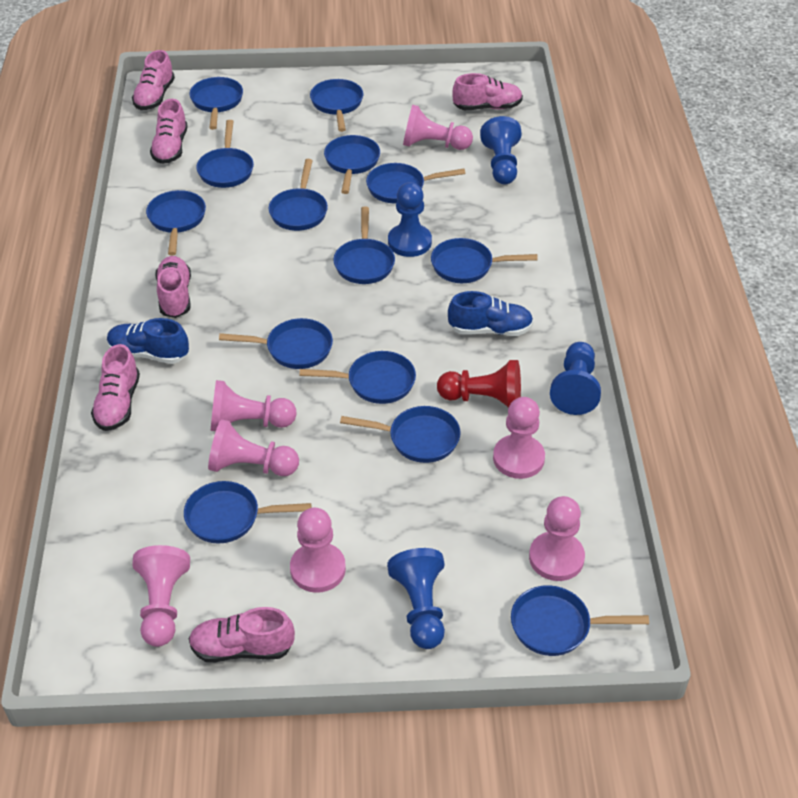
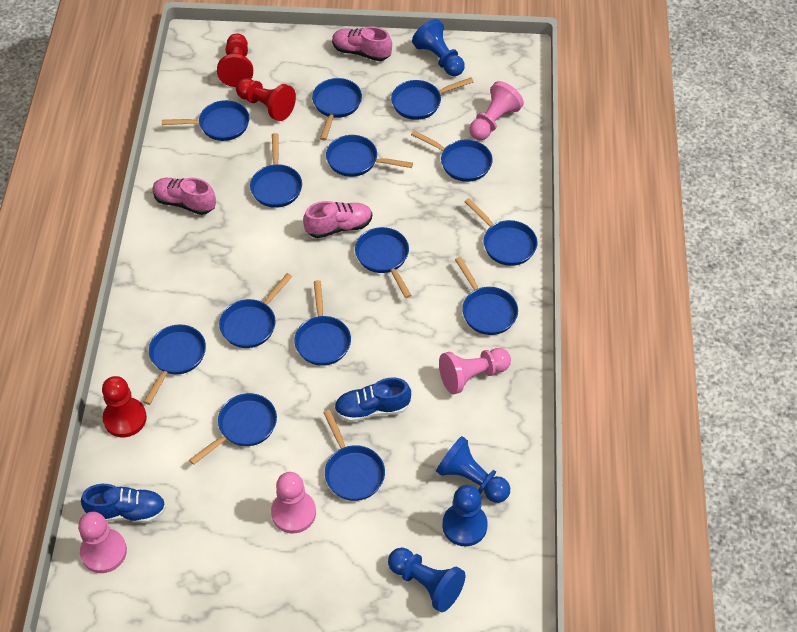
pink pawn: [132,545,190,647] [208,419,299,476] [211,380,297,431] [290,508,346,593] [403,105,473,150] [493,397,545,479] [529,496,585,581] = 7 -> [78,512,127,573] [271,472,316,534] [439,348,511,394] [470,81,524,140] = 4
pink shoe: [91,344,140,431] [132,50,175,110] [150,99,187,164] [156,256,191,318] [189,607,295,662] [452,73,523,110] = 6 -> [152,178,216,215] [303,201,372,238] [332,27,392,61] = 3
red pawn: [437,360,521,408] = 1 -> [102,376,147,437] [217,34,253,87] [236,78,296,121] = 3

